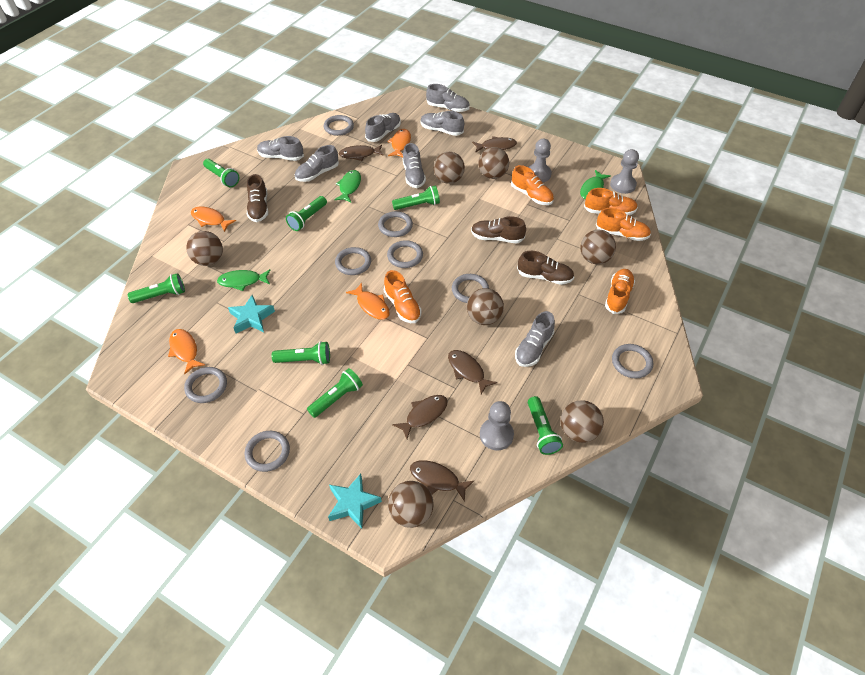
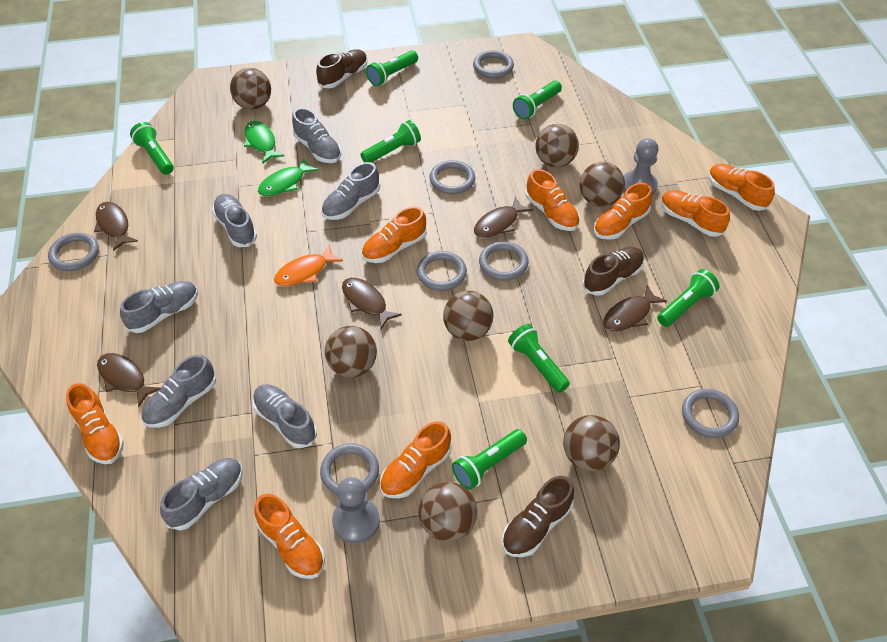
green fish: [217,269,270,291] [334,170,361,202] [580,170,611,199] = 3 -> [244,121,285,164] [258,158,319,196] = 2
grey pawn: [480,401,514,450] [529,139,552,182] [610,149,639,194] = 3 -> [332,477,380,544] [624,138,658,195] = 2
grey ring: [184,367,227,403] [244,431,290,472] [323,115,354,136] [335,247,371,275] [378,211,413,237] [387,240,423,268] [452,274,489,303] [612,344,653,378] = 8 -> [48,233,99,271] [320,443,379,495] [417,251,467,291] [429,160,475,194] [473,50,514,79] [479,242,529,281] [682,389,739,438] = 7
orange fish: [168,329,205,374] [191,207,236,232] [346,283,390,320] [388,129,411,157] = 4 -> [274,245,343,286] = 1
orange shoe: [384,270,422,323] [511,165,554,205] [584,188,638,215] [596,208,651,241] [605,269,635,314] = 5 -> [66,383,124,464] [254,494,325,579] [361,206,427,263] [380,421,452,498] [525,169,580,231] [594,183,652,240] [661,190,730,237] [709,164,775,211] = 8
turquoise star: [228,295,275,334] [328,474,382,529] = 2 -> none = 0

